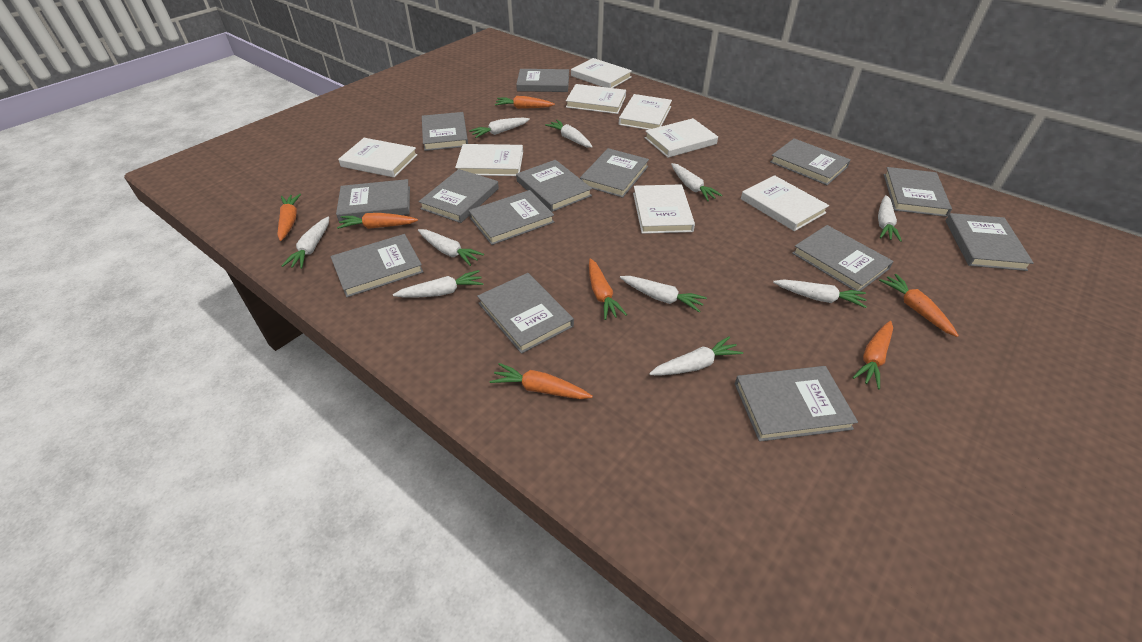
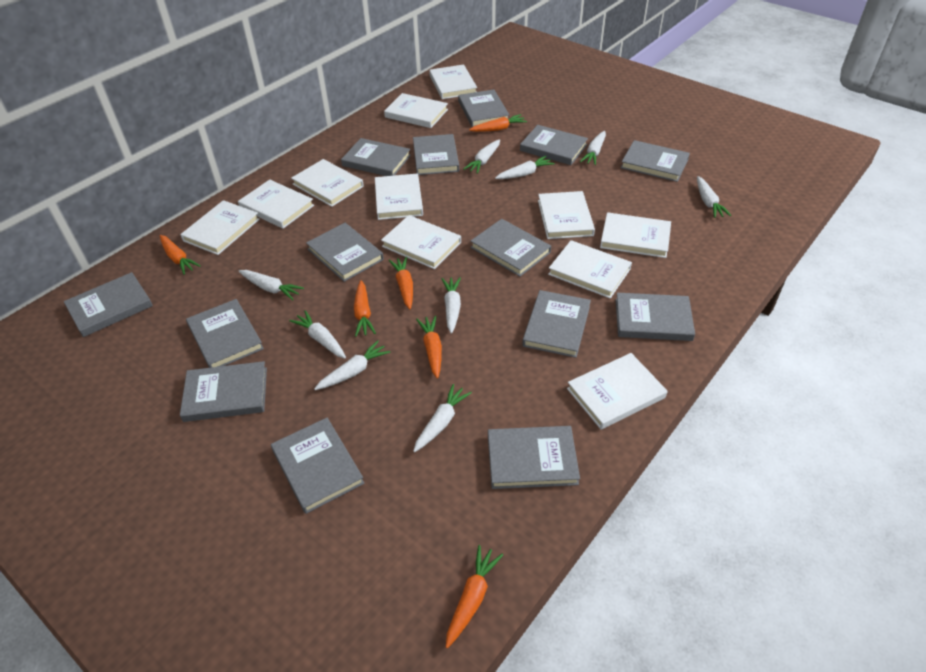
orange carrot: [278,194,301,241] [337,213,418,229] [490,363,593,399] [495,96,555,109] [589,258,627,320] [852,321,893,389] [879,274,959,337] = 7 -> [160,235,201,275] [354,280,376,337] [389,257,413,309] [416,316,442,379] [446,545,503,648] [469,114,527,132] = 6
white book: [338,138,418,178] [455,144,523,176] [566,84,626,114] [571,58,632,88] [619,94,672,130] [633,184,695,234] [645,118,718,158] [741,175,829,231] = 8 -> [180,200,260,255] [238,180,314,229] [291,159,364,207] [375,174,423,220] [381,215,461,269] [384,93,448,128] [429,64,477,99] [538,191,595,239] [548,240,632,298] [567,353,667,429] [600,212,671,258] = 11
white carrot: [282,217,329,269] [393,270,484,297] [418,229,484,266] [469,118,530,138] [545,120,593,148] [620,276,707,313] [649,336,743,376] [671,163,722,201] [773,279,867,308] [878,195,902,242] = 10 -> [239,270,304,300] [289,310,346,358] [314,340,390,390] [413,384,472,452] [441,277,461,334] [464,139,500,174] [495,156,555,179] [580,131,606,165] [697,176,731,218] = 9

